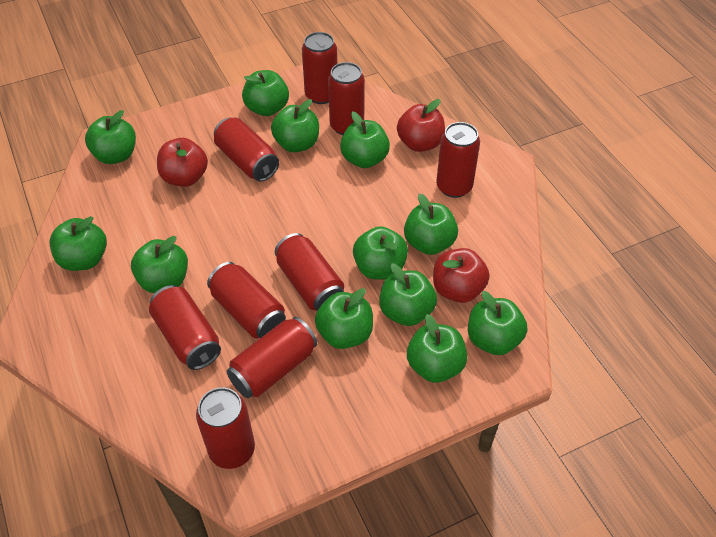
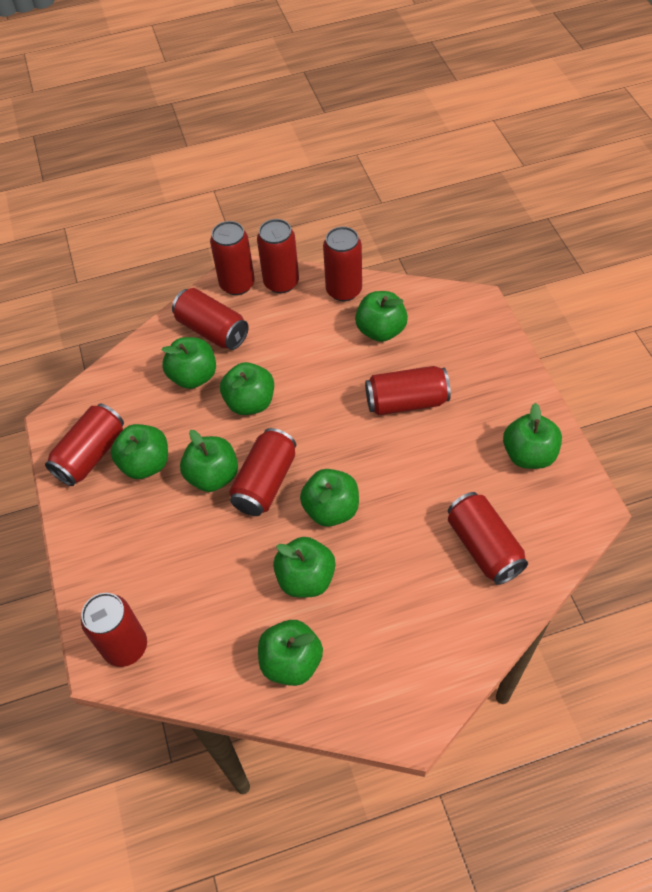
green apple: [49,216,107,271] [85,110,136,164] [131,236,188,293] [242,70,289,116] [271,99,319,153] [315,288,373,349] [340,111,390,168] [353,226,408,279] [379,264,437,326] [404,194,458,255] [407,314,467,383] [468,291,527,355] = 12 -> [111,424,168,479] [161,337,216,389] [180,430,238,492] [220,362,274,415] [258,620,323,686] [273,537,336,598] [300,469,359,527] [355,291,408,342] [503,403,562,469] = 9
red apple: [157,138,208,187] [397,99,445,152] [433,248,490,303] = 3 -> none = 0

